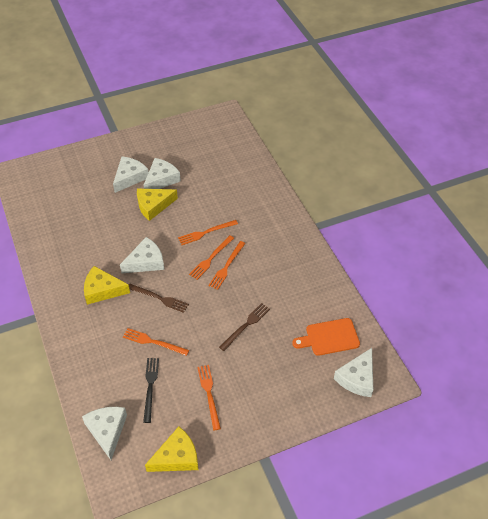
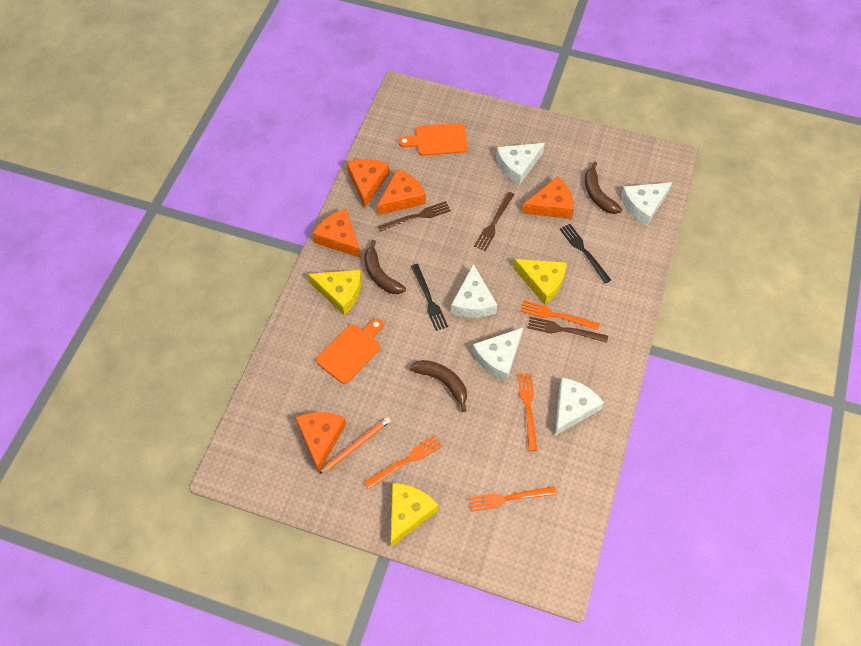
black fork: [143,358,159,423] = 1 -> [411,264,448,331] [560,224,611,283] = 2
brown banana: none = 0 -> [364,240,406,294] [410,360,467,412] [585,161,622,214] = 3
brown fork: [129,284,189,313] [219,303,270,351] = 2 -> [378,201,451,232] [474,192,514,251] [528,317,608,343] = 3
orange cheese: none = 0 -> [296,412,346,472] [313,209,361,258] [347,159,389,208] [377,169,426,215] [522,176,574,219] = 5
orange cutting board: [292,318,360,356] = 1 -> [316,319,383,384] [399,123,467,156] = 2
orange fork: [123,328,189,356] [178,220,238,245] [189,235,234,280] [197,365,221,431] [208,241,246,290] = 5 -> [364,435,442,489] [468,486,556,512] [518,373,537,451] [520,300,600,330] = 4
orange pencil: none = 0 -> [319,417,390,474] = 1

